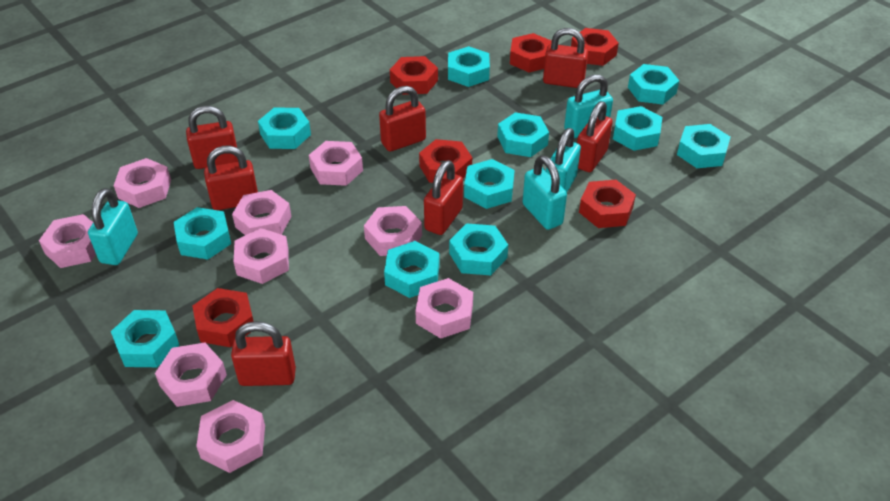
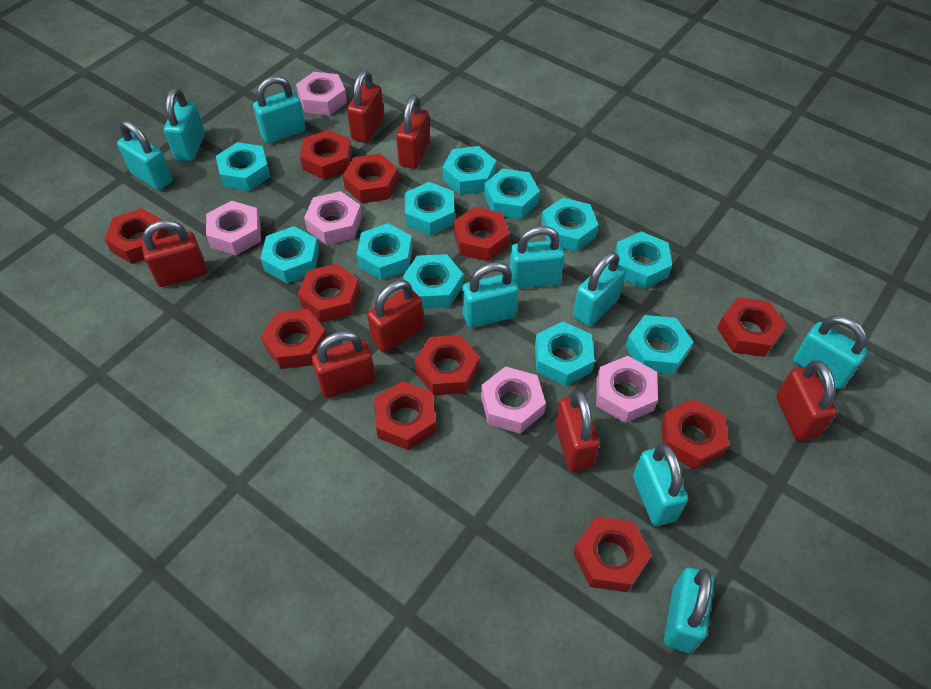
pink nut: [39,214,96,268] [113,158,171,208] [155,343,227,407] [196,400,265,473] [232,190,291,235] [234,228,289,284] [309,141,363,186] [364,206,422,256] [415,278,473,338] = 9 -> [206,201,261,255] [296,72,347,115] [304,191,362,245] [481,366,546,434] [596,356,658,423] = 5
red nut: [192,288,254,347] [390,56,438,95] [419,139,472,183] [510,33,552,72] [571,28,619,66] [579,180,636,228] = 6 -> [104,208,168,264] [261,309,327,369] [298,264,360,322] [300,130,352,180] [343,154,399,203] [374,381,436,450] [414,335,480,395] [454,207,509,261] [573,516,652,592] [661,399,729,470] [717,297,787,357] = 11
turquoise padlock: [88,188,138,265] [523,155,567,230] [546,128,581,192] [564,74,613,138] = 4 -> [117,120,173,190] [164,88,205,161] [253,76,306,144] [462,262,518,328] [510,226,565,289] [573,252,626,327] [633,444,688,526] [664,568,715,653] [793,315,868,389] = 9

